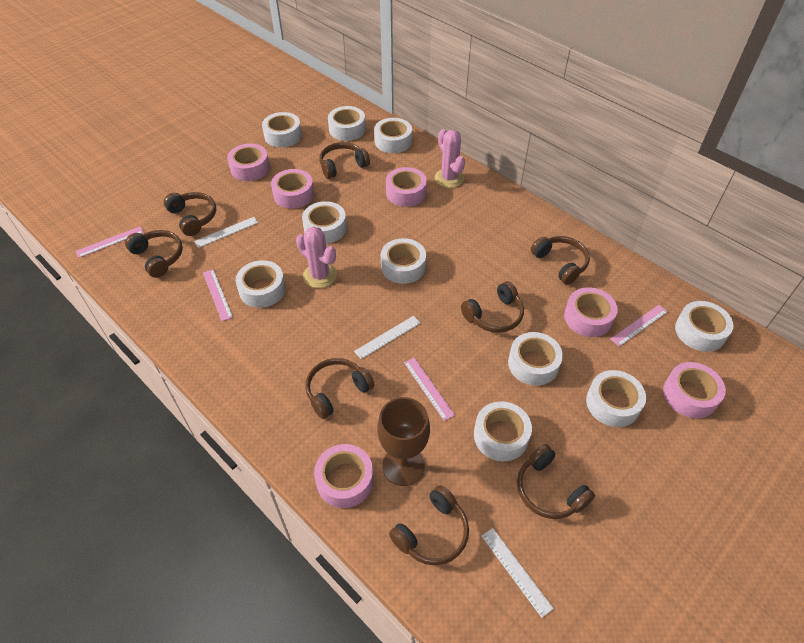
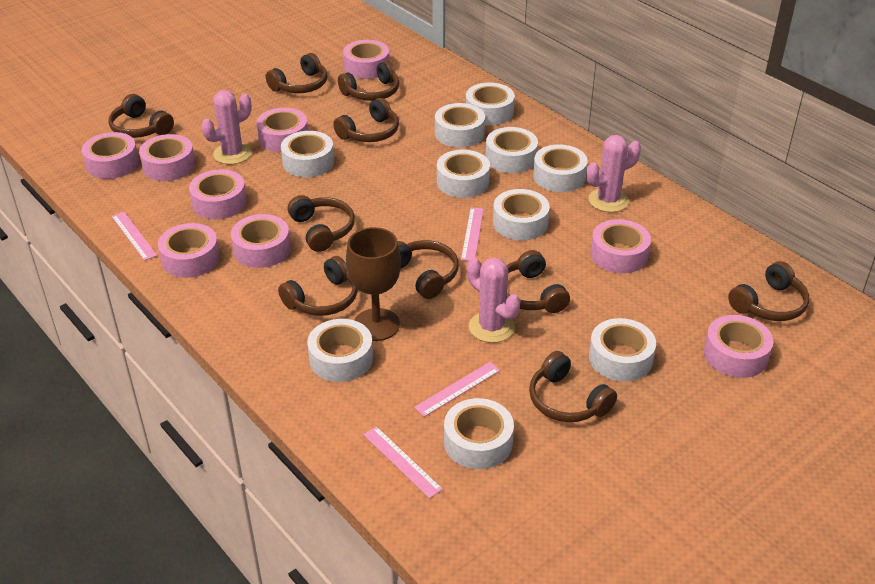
brown headphones: [125,230,183,278] [164,192,216,236] [305,358,374,419] [319,142,370,179] [389,485,469,565] [461,281,524,333] [517,444,595,519] [531,236,590,285] = 8 -> [108,94,174,138] [266,53,327,93] [278,256,358,316] [288,195,355,252] [333,98,399,142] [338,61,399,101] [398,240,459,299] [506,250,570,313] [529,351,617,422] [728,261,809,321] = 10
pink cactus: [296,226,337,288] [435,129,465,188] = 2 -> [202,90,252,165] [467,257,521,343] [586,135,641,212] = 3
pink tape: [227,144,270,181] [271,169,314,209] [314,444,374,508] [386,167,427,207] [564,287,618,337] [663,362,726,418] = 6 -> [82,132,139,179] [139,134,195,181] [158,223,220,278] [189,169,247,219] [231,214,291,268] [256,108,308,152] [343,40,390,79] [590,219,651,273] [704,315,773,378] = 9
white ruler: [194,217,258,248] [354,316,420,359] [482,528,554,618] = 3 -> none = 0

